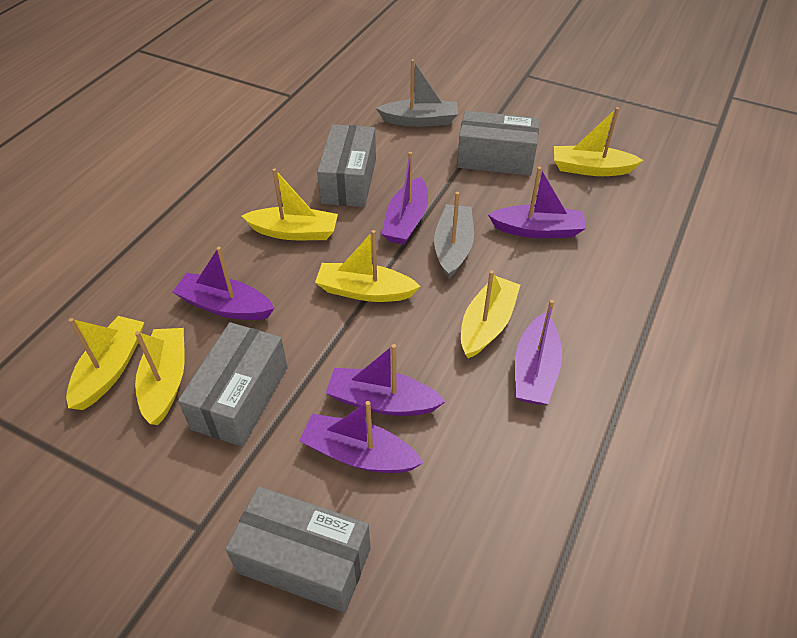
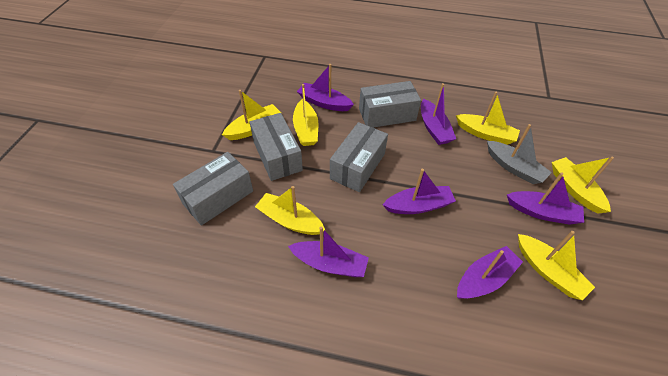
grey boat: [376,59,458,127] [434,192,474,279] = 2 -> [487,124,552,184] = 1

